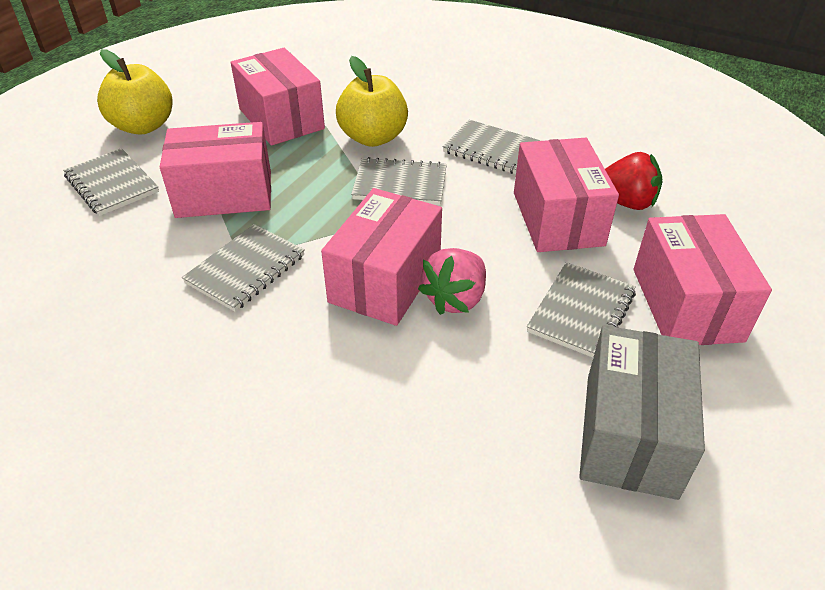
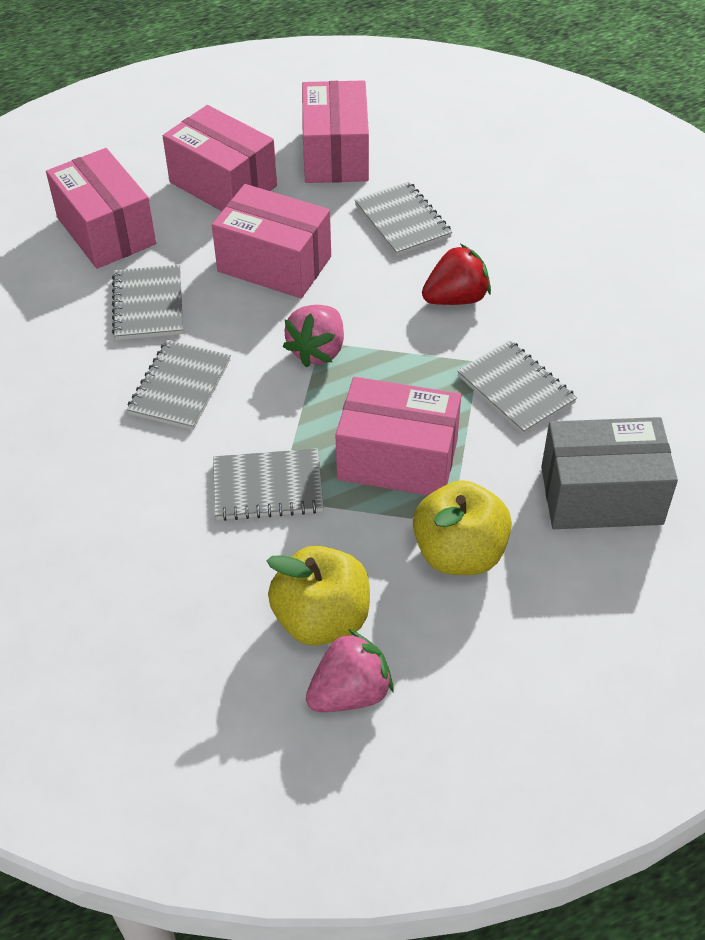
pink strawberry: [418,248,486,315] = 1 -> [283,305,344,368] [306,629,394,712] = 2

